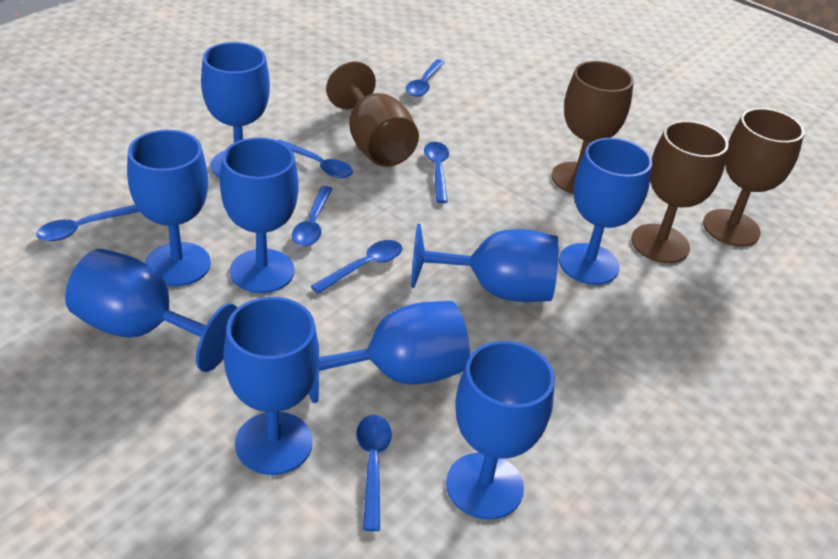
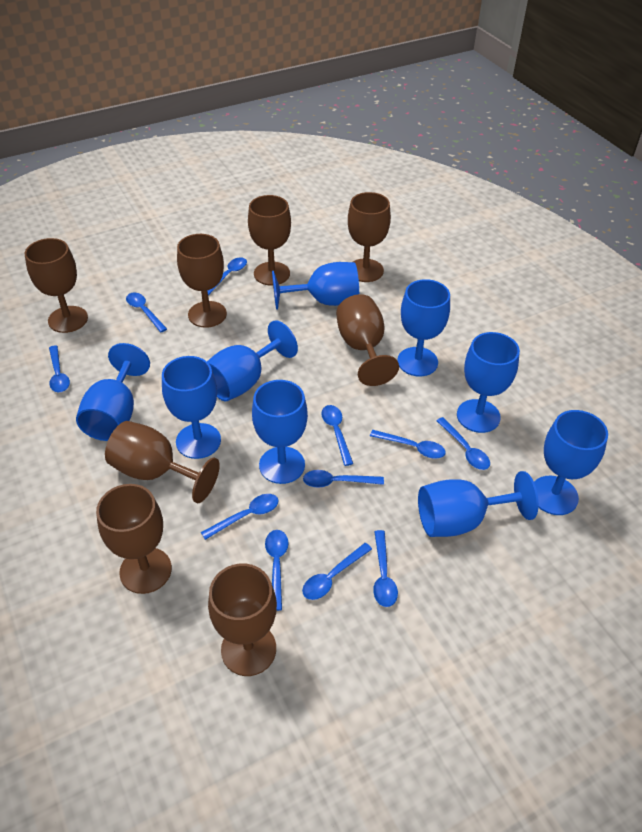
blue spoon: [36,205,140,241] [277,139,353,178] [292,186,332,246] [311,240,402,294] [356,415,392,531] [406,59,445,97] [424,142,449,203] = 7 -> [49,345,70,392] [126,293,167,332] [201,494,278,540] [207,257,247,295] [265,530,289,611] [302,543,372,600] [303,470,384,488] [321,405,353,466] [370,430,446,459] [373,530,398,607] [436,417,490,470] = 11
brown goblet: [326,61,419,167] [552,61,634,194] [631,121,729,263] [703,108,805,247] = 4 -> [25,238,88,333] [96,484,172,594] [105,421,220,503] [177,234,227,328] [208,564,277,676] [248,195,291,285] [336,294,399,386] [348,192,391,282] = 8

